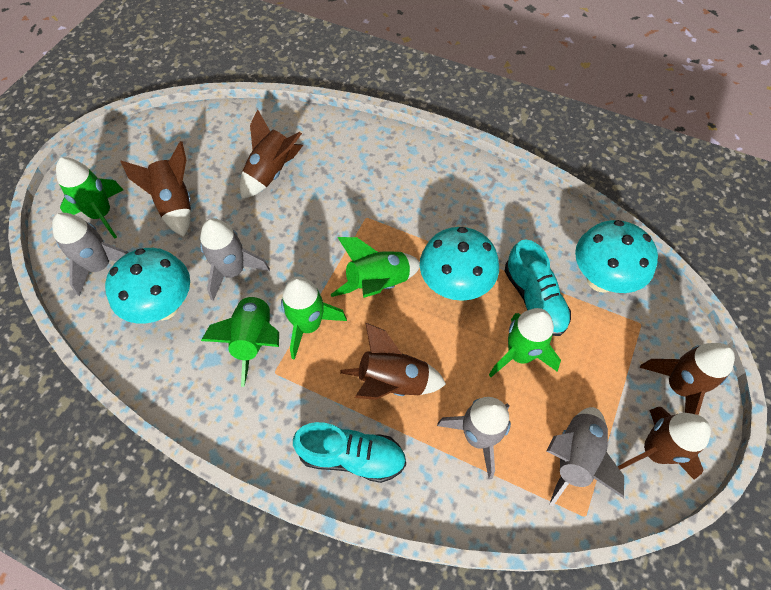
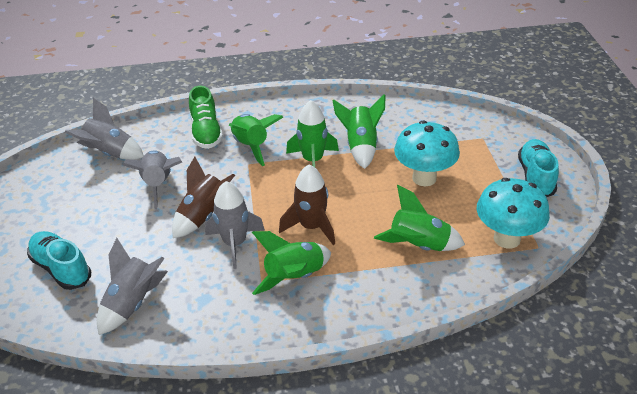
brown rocket: [120,141,191,237] [240,109,303,199] [340,323,446,400] [617,407,711,480] [639,343,735,415] = 5 -> [172,157,235,238] [279,165,335,245] = 2
green shoe: none = 0 -> [189,86,223,149] = 1
turquoise mushroom: [105,248,190,324] [420,227,499,301] [575,220,658,293] = 3 -> [394,121,460,186] [476,178,550,249] = 2

